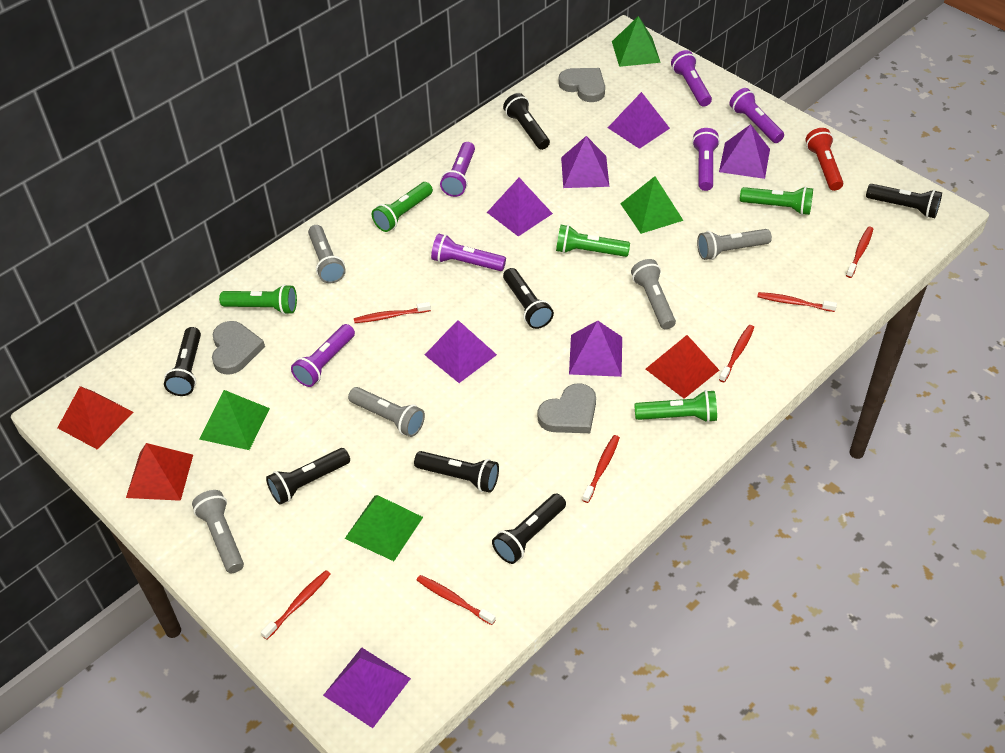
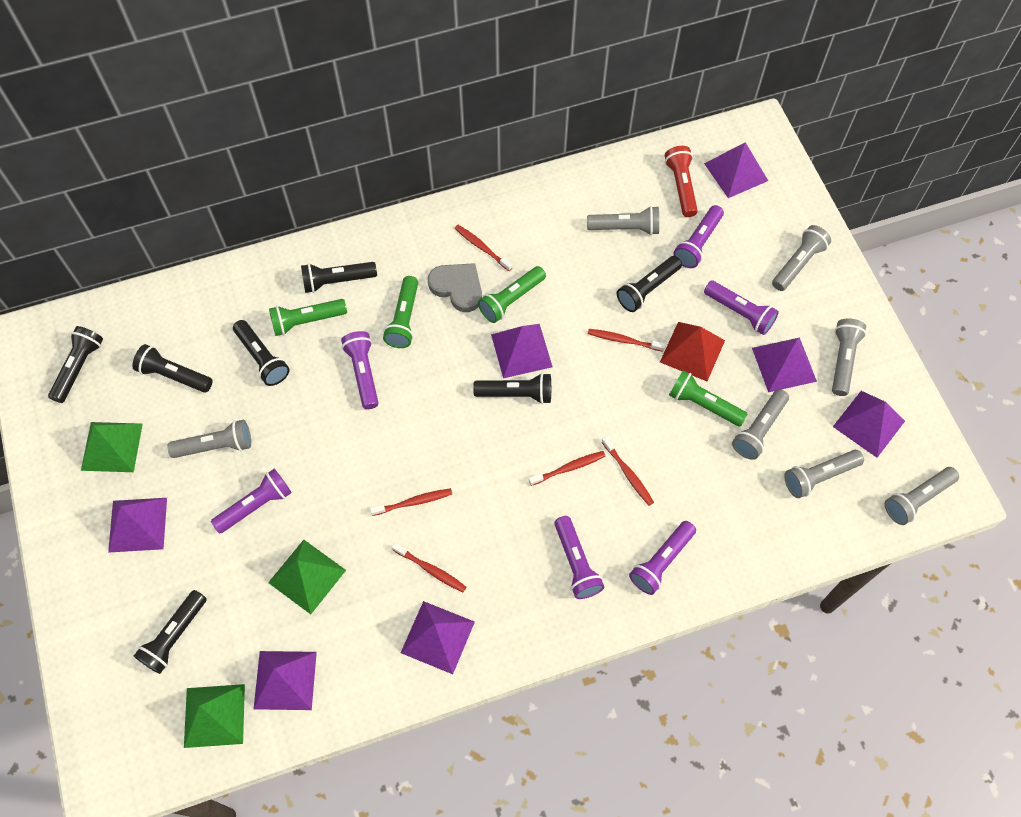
green flashlight: [219,284,297,315] [372,182,433,232] [556,225,630,257] [634,390,717,423] [740,186,813,215] = 5 -> [269,299,347,336] [383,276,418,348] [478,266,546,323] [669,370,747,426] = 4
green pyramid: [199,390,270,450] [345,495,423,561] [612,16,661,67] [620,176,684,234] = 4 -> [81,422,143,472] [184,684,245,748] [268,540,346,614] = 3
grey flashlight: [192,490,244,573] [308,225,346,283] [348,387,425,437] [631,259,676,329] [697,229,772,260] = 5 -> [167,420,251,458] [587,206,659,235] [732,389,789,460] [772,225,831,291] [784,450,864,498] [832,318,866,396] [885,467,959,525] = 7
grey heart: [212,321,265,374] [538,383,596,433] [558,68,605,102] = 3 -> [428,263,482,312] = 1
red pyramid: [57,386,133,449] [126,443,193,501] [646,335,719,399] = 3 -> [660,322,725,381] = 1
red toothbrush: [261,570,331,640] [354,302,431,323] [417,575,496,625] [582,435,620,503] [719,325,754,382] [757,292,837,312] [846,226,873,278] = 7 -> [370,488,452,516] [392,543,466,592] [455,225,513,271] [529,451,606,486] [588,329,665,352] [602,436,654,506] = 6

